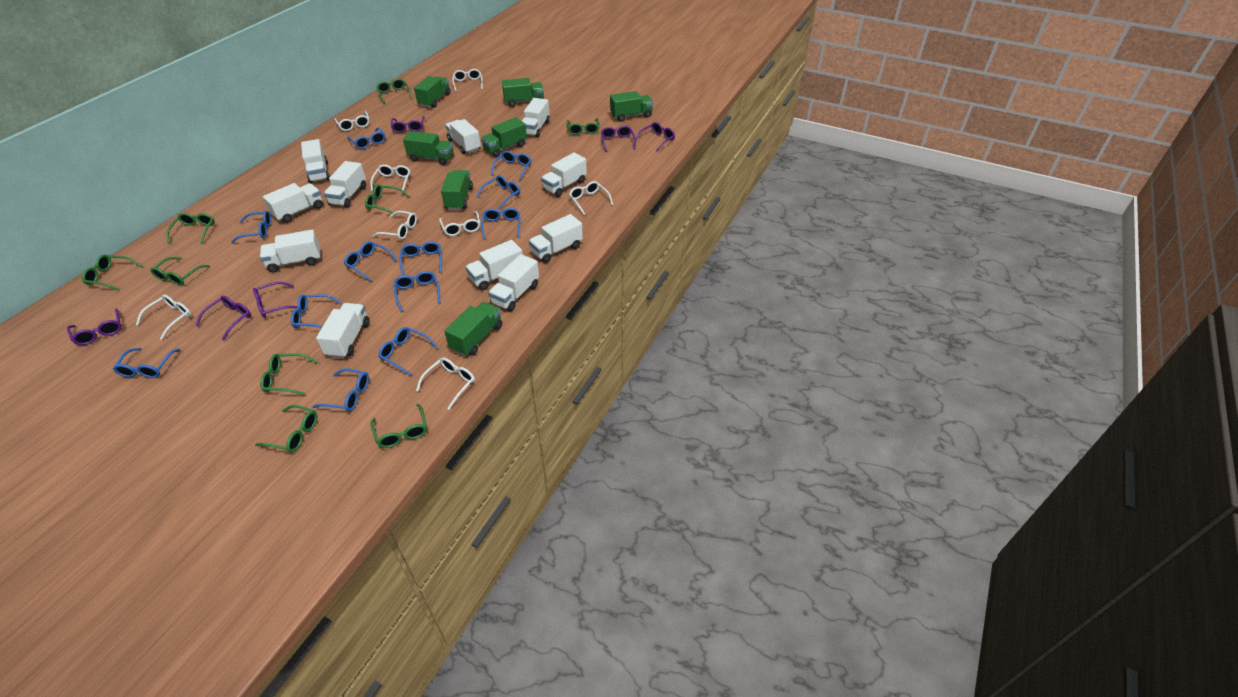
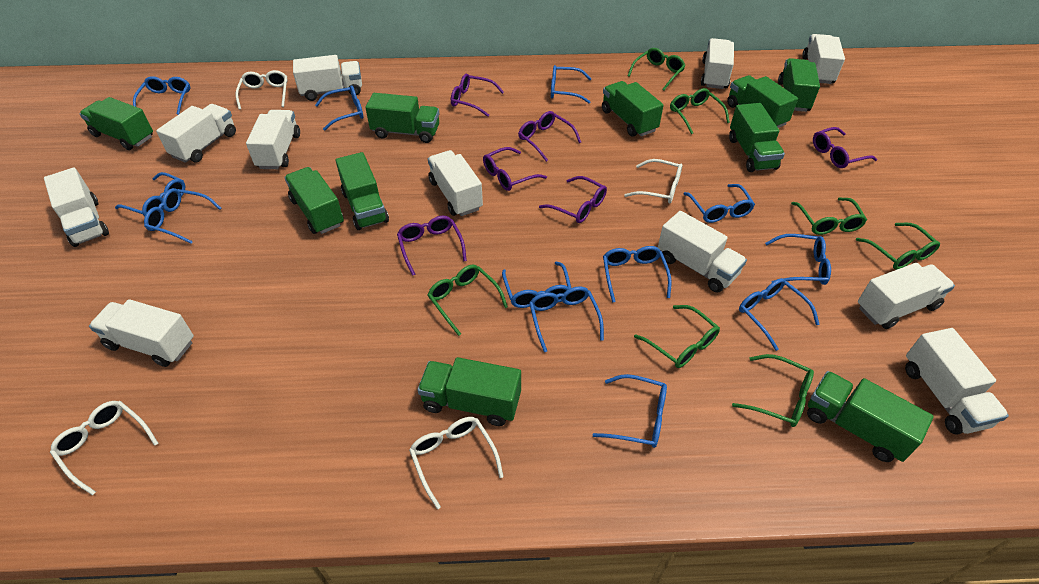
green glasses: [82,255,142,290] [150,257,210,286] [167,213,215,244] [255,405,317,452] [260,353,318,395] [365,184,409,215] [370,404,427,448] [376,79,411,104] [566,118,599,135] = 9 -> [428,265,508,336] [628,48,685,91] [634,305,720,368] [670,88,730,134] [732,354,814,427] [791,198,867,235] [856,223,940,270] = 7
green truck: [403,131,453,165] [414,76,451,108] [441,170,473,210] [444,302,502,356] [481,117,527,157] [502,78,544,107] [610,91,653,122] = 7 -> [79,97,153,150] [284,167,344,234] [335,152,389,230] [365,93,440,143] [418,357,521,426] [602,81,664,137] [727,75,798,128] [729,103,785,172] [778,58,820,112] [807,371,934,462] = 10
white glasses: [136,295,192,340] [334,111,370,131] [370,165,411,193] [372,211,417,240] [416,358,475,410] [439,211,480,236] [452,69,483,92] [569,181,613,215] = 8 -> [50,401,159,496] [235,70,288,110] [409,417,504,509] [624,159,683,203] = 4

